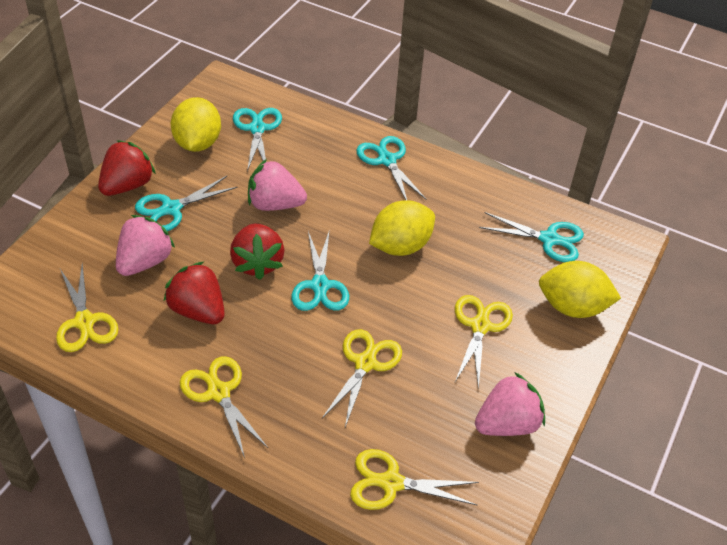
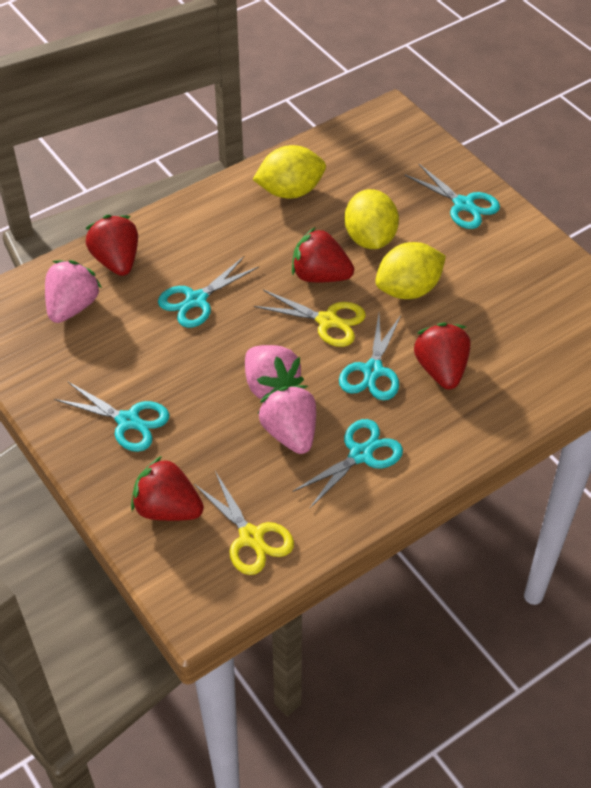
red strawberry: [98,140,156,196] [164,262,225,324] [230,223,284,280] = 3 -> [85,215,138,276] [131,456,204,521] [292,227,354,282] [414,323,471,389] = 4
yellow scissors: [56,263,118,352] [180,356,268,458] [322,329,402,427] [350,449,479,510] [455,295,513,389] = 5 -> [194,471,294,575] [254,290,366,347] = 2

